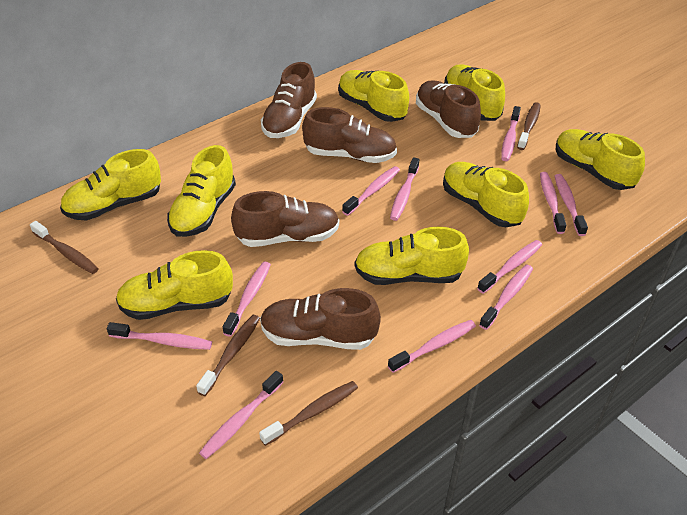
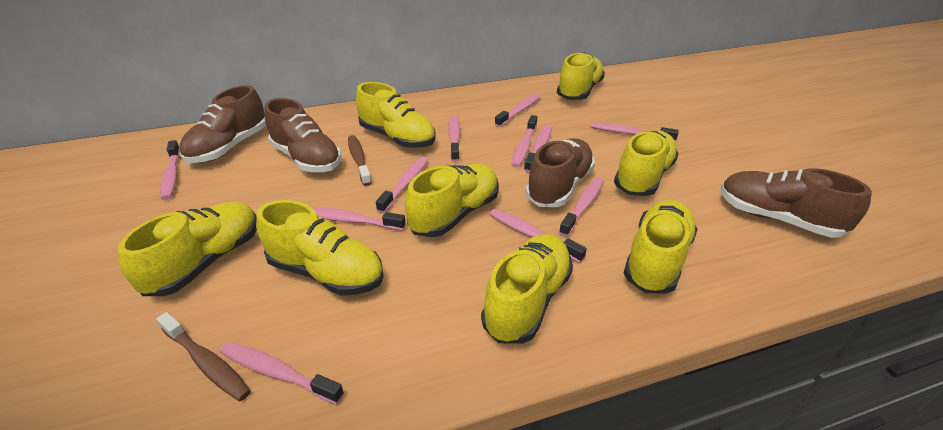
brown shoe: [231,191,339,247] [260,288,381,350] [261,62,317,138] [302,107,397,163] [416,80,481,138] = 5 -> [179,85,266,163] [264,98,342,172] [525,138,595,207] [720,168,872,238] = 4
brown toothbrush: [30,221,99,274] [196,315,260,396] [259,381,358,446] [517,102,541,150] = 4 -> [156,312,251,401] [348,135,372,186] = 2

